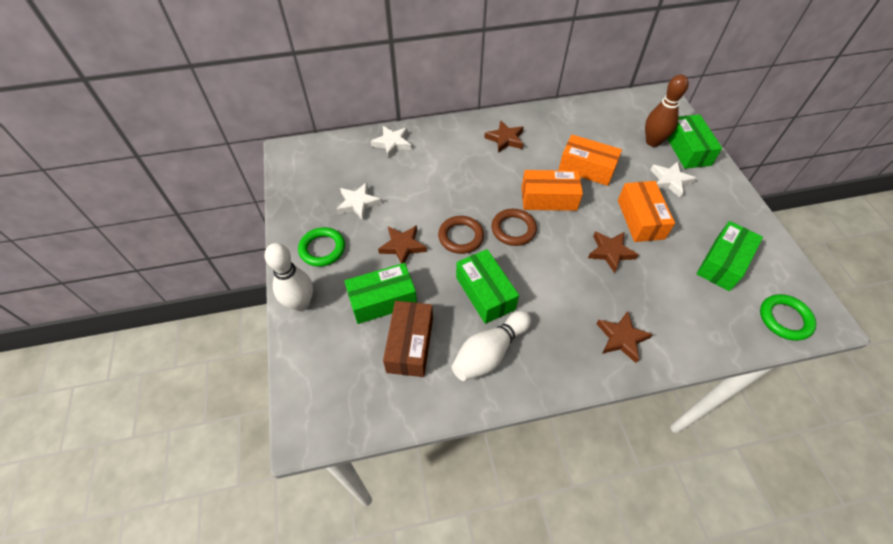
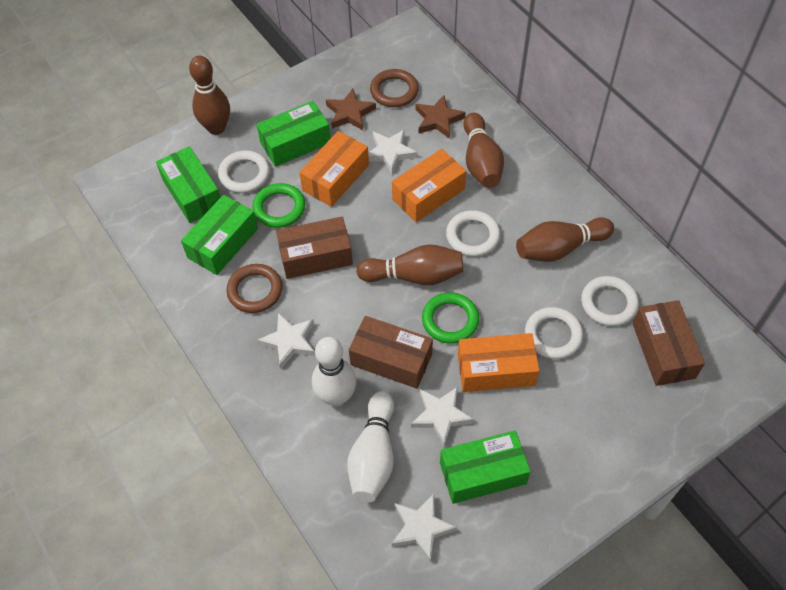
brown bowling pin: [645,74,689,147] = 1 -> [189,56,230,135] [357,244,463,285] [463,113,504,188] [516,217,614,262] = 4
brown box: [383,301,433,377] = 1 -> [276,217,353,279] [349,316,433,389] [632,300,705,386] = 3
brown star: [378,225,427,264] [484,120,524,153] [588,231,639,273] [597,311,653,363] = 4 -> [326,88,376,130] [416,95,466,139] = 2
white ring: none = 0 -> [218,150,270,193] [446,210,500,257] [525,307,583,359] [581,276,639,326] = 4
white star: [336,182,382,221] [370,126,412,158] [651,161,696,198] = 3 -> [257,313,316,369] [368,129,417,174] [392,494,457,562] [411,387,474,446] = 4

